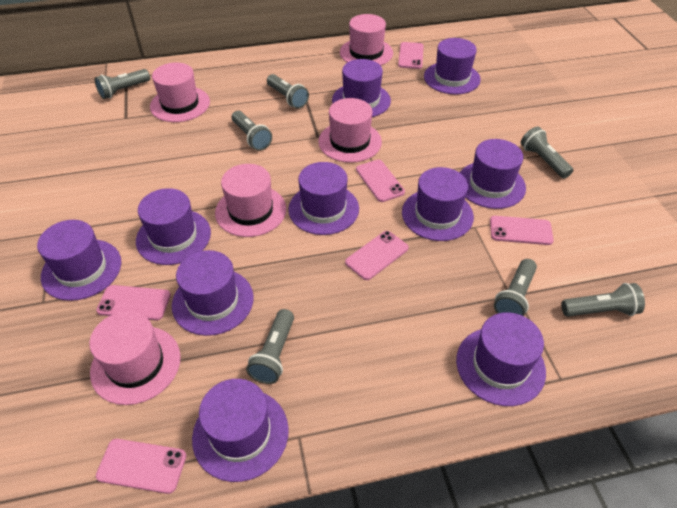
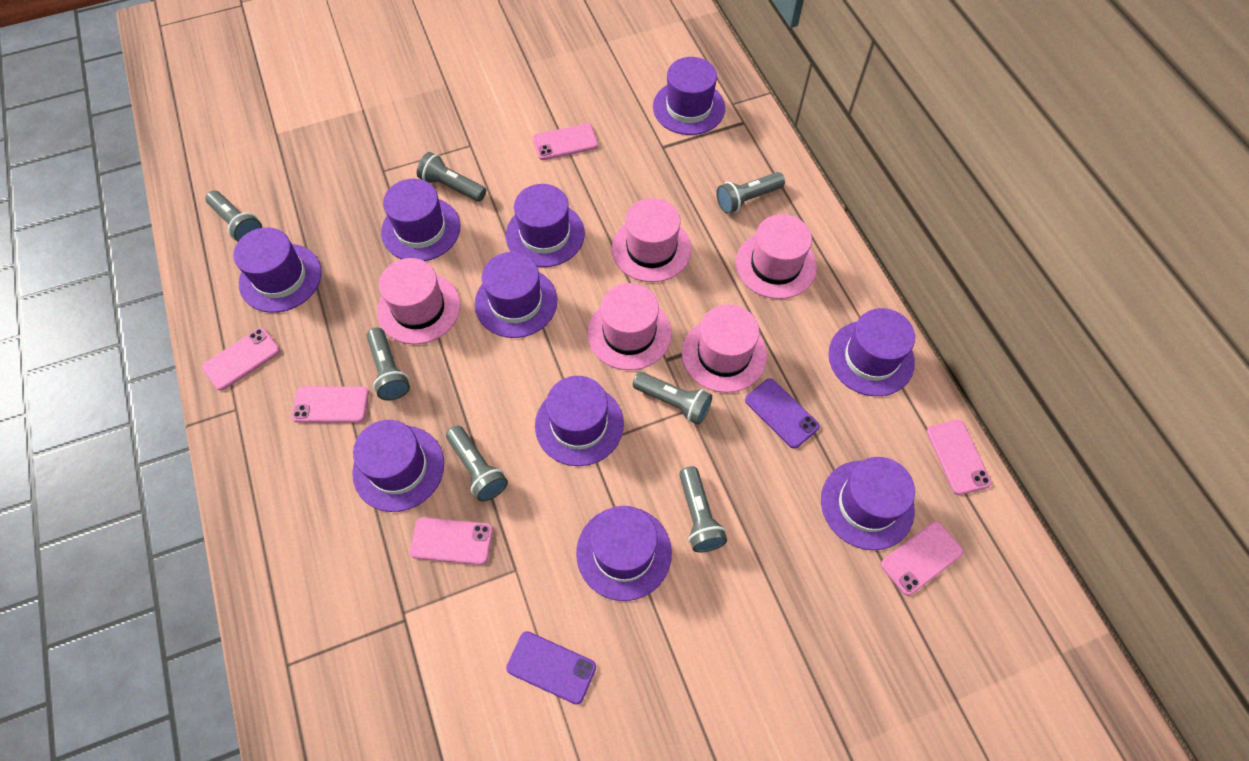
purple phone: none = 0 -> [506,631,596,705] [745,378,819,449] = 2

